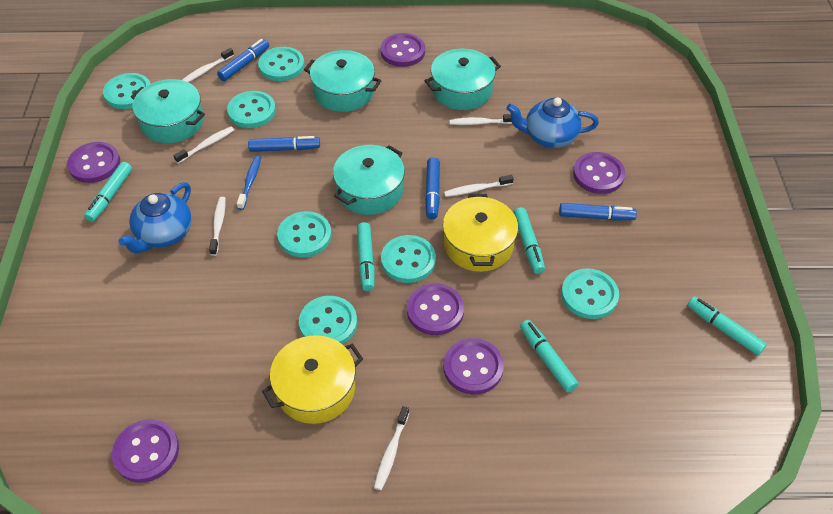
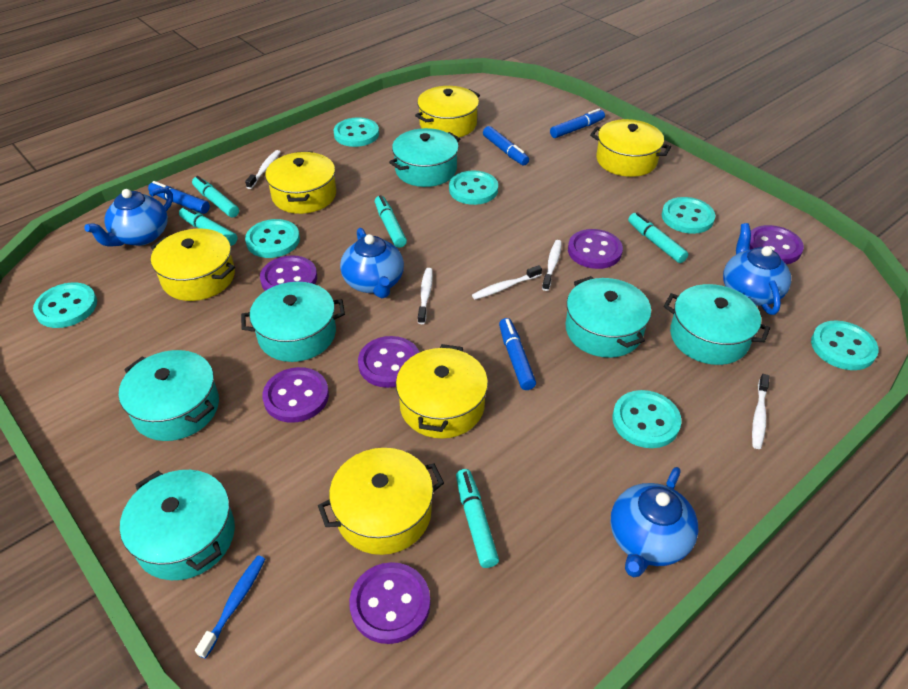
blue teapot: [118,182,192,254] [506,97,599,148] = 2 -> [85,187,173,246] [340,228,404,298] [610,467,698,577] [723,223,791,315] = 4
turquoise pot: [131,79,205,143] [304,50,382,112] [333,145,405,215] [425,49,501,110] = 4 -> [119,350,219,441] [120,470,235,580] [241,282,345,362] [389,128,460,187] [566,276,651,358] [664,284,770,365] = 6
white toothbrush: [173,127,234,163] [182,48,234,82] [209,197,225,256] [374,406,409,490] [444,175,514,197] [449,114,512,125] = 6 -> [245,150,281,189] [418,268,433,324] [472,265,542,300] [542,240,562,291] [752,374,770,449] = 5
yellow pot: [262,335,363,424] [443,194,518,272] = 2 -> [151,229,235,301] [265,152,336,214] [318,448,444,555] [396,344,488,439] [415,86,480,137] [590,119,671,177] = 6

